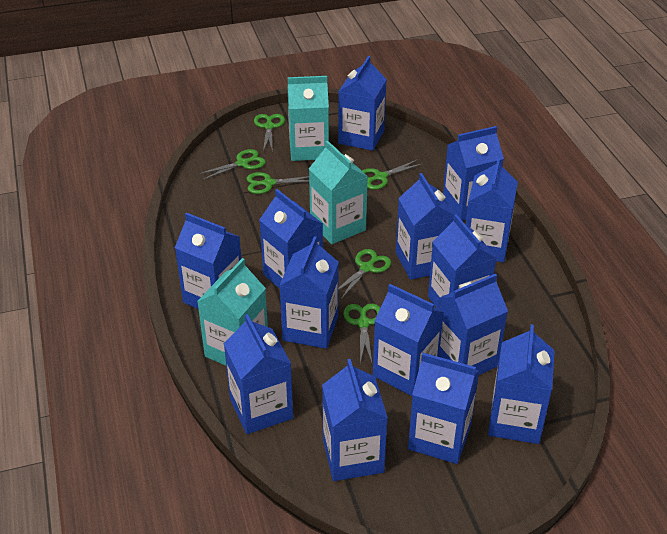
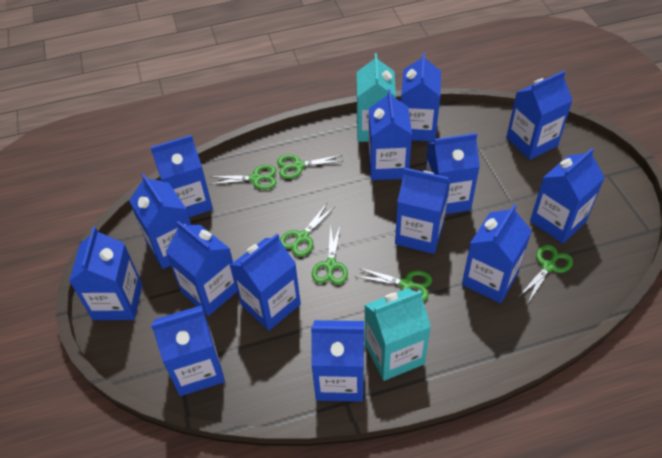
turquoise carton: [197,258,268,366] [288,76,329,161] [309,141,368,244] = 3 -> [357,53,396,142] [365,288,431,381] = 2

